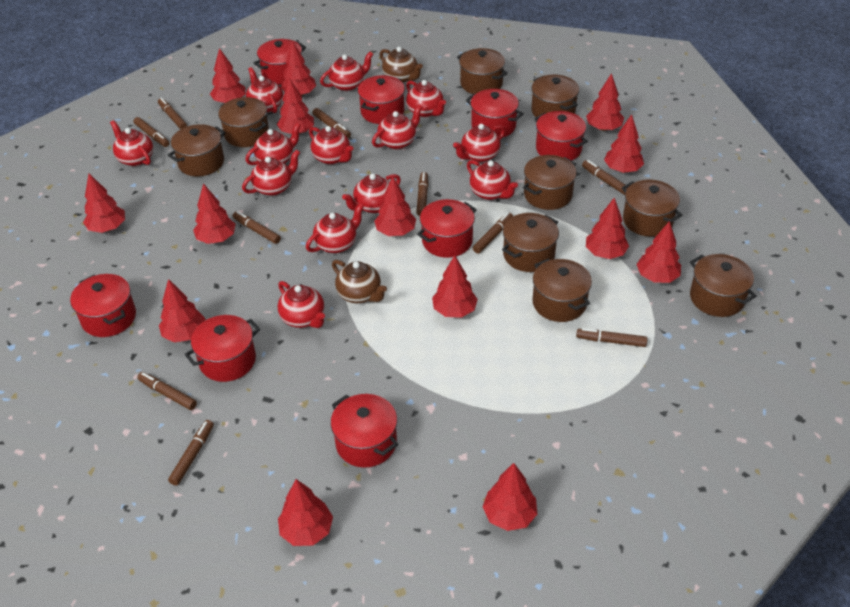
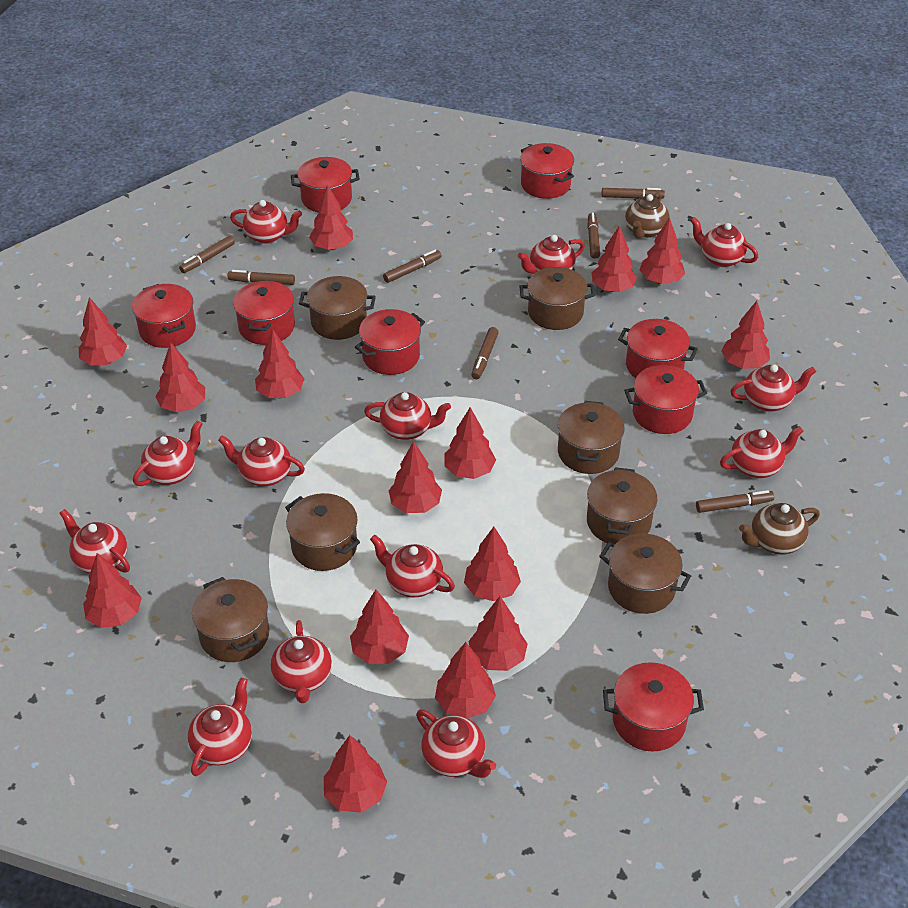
brown marker: [134,117,170,147] [137,372,197,410] [158,98,187,129] [168,420,214,486] [233,211,281,244] [312,108,351,138] [416,172,428,216] [473,213,513,254] [576,328,647,347] [582,160,627,195] = 10 -> [179,236,235,273] [228,270,295,285] [383,250,441,283] [471,327,499,379] [587,213,600,259] [601,188,665,199] [696,490,774,513] = 7
brown pot: [168,124,226,176] [218,97,269,147] [457,48,508,94] [502,213,559,272] [523,155,577,210] [531,75,579,117] [532,258,592,322] [622,180,682,237] [690,254,757,317] = 9 -> [192,577,269,662] [285,493,360,571] [299,276,376,340] [519,267,595,330] [558,401,625,474] [587,467,657,544] [599,534,691,614] = 7
red tree: [83,174,125,233] [159,279,206,342] [193,183,235,244] [210,48,246,103] [277,78,314,134] [278,479,333,546] [281,41,316,96] [374,176,416,236] [432,255,478,318] [482,463,537,531] [586,73,624,131] [586,198,629,259] [604,114,644,173] [636,221,681,283] = 14 -> [79,297,127,365] [83,553,142,628] [155,342,205,412] [255,330,304,398] [309,184,353,250] [324,735,387,813] [350,590,409,664] [389,441,442,513] [435,642,496,718] [444,407,496,479] [464,527,521,601] [468,596,528,671] [591,225,637,292] [640,217,685,284] [721,301,770,369] = 15

